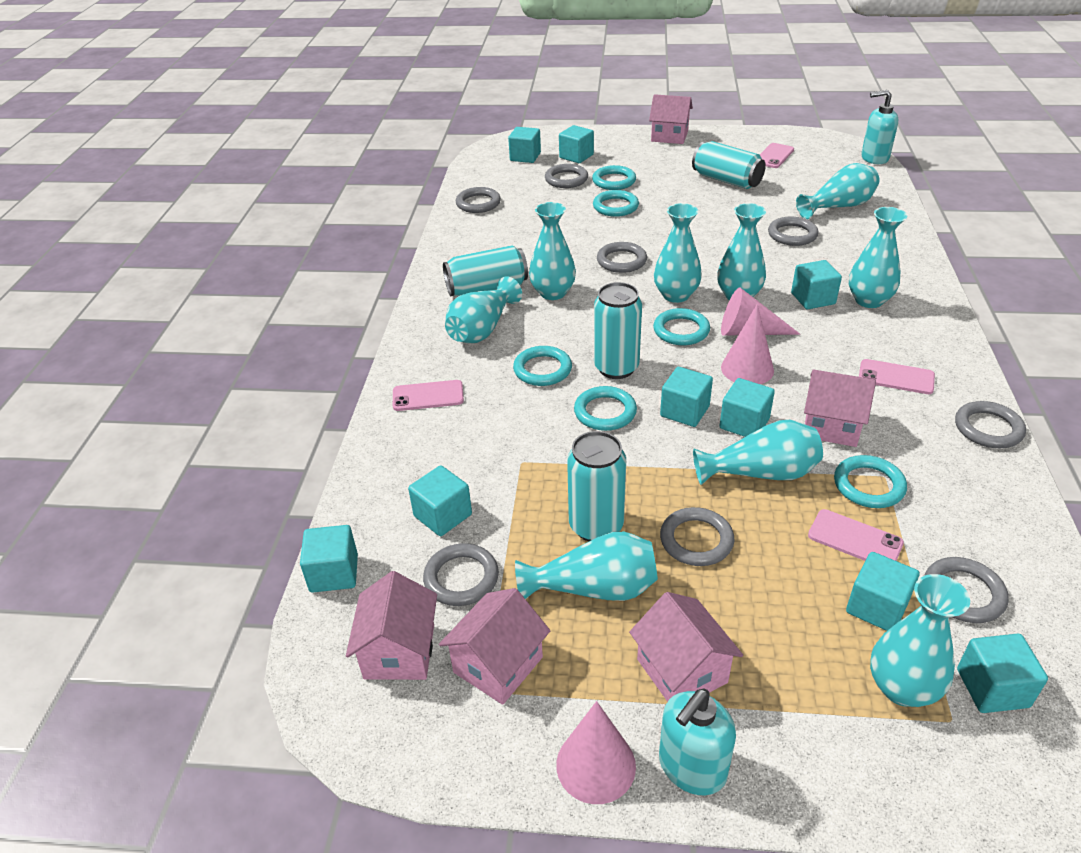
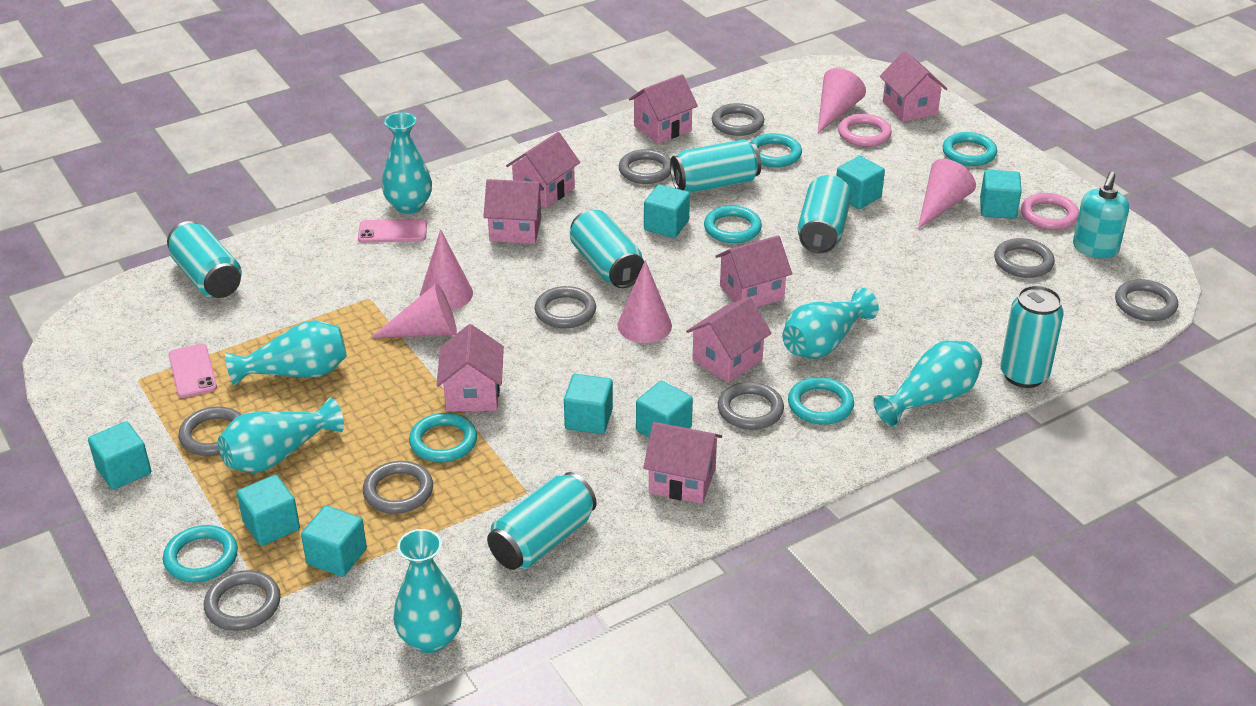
grey ring: [423,543,499,606] [456,187,501,213] [545,164,588,188] [597,242,647,273] [660,507,734,566] [768,217,819,246] [924,557,1008,623] [955,401,1026,448] = 8 -> [178,406,242,456] [204,570,281,631] [363,461,433,514] [535,286,596,328] [619,149,671,184] [712,103,764,136] [718,382,784,430] [994,238,1055,278] [1115,279,1178,321] = 9
pink cone: [556,701,636,804] [721,287,801,336] [721,304,774,384] = 3 -> [370,284,457,338] [420,229,473,310] [617,260,672,343] [818,68,866,133] [918,159,976,229] = 5
pink house: [346,571,437,680] [439,588,550,705] [629,592,743,702] [649,94,693,144] [804,369,876,447] = 5 -> [437,324,504,412] [483,179,544,244] [506,132,580,208] [629,74,698,144] [643,422,722,504] [686,297,772,383] [715,235,792,307] [880,51,947,122] = 8
pink phone: [393,380,464,411] [760,143,794,168] [808,509,904,561] [859,359,935,394] = 4 -> [168,344,217,398] [358,219,427,243] = 2
pink ring: none = 0 -> [838,114,892,147] [1021,193,1079,230] = 2
turquoise can: [443,245,528,296] [567,431,626,541] [594,282,642,379] [692,141,766,189] = 4 -> [167,221,242,298] [487,472,597,570] [570,210,644,288] [670,139,761,193] [797,175,852,254] [1000,285,1064,388] = 6
turquoise cube: [300,525,358,593] [408,465,472,536] [508,127,541,163] [559,125,594,163] [660,367,713,427] [720,378,775,437] [791,260,842,309] [846,552,919,631] [957,634,1048,713] = 9 -> [88,421,151,490] [237,475,300,546] [301,505,367,577] [564,374,613,434] [636,381,693,437] [644,184,690,238] [836,156,885,209] [980,169,1022,219] = 8
turquoise soap dispenser: [659,689,736,795] [861,90,898,164] = 2 -> [1073,172,1129,258] = 1
turquoise vase: [445,277,522,343] [515,532,658,601] [529,202,576,300] [654,203,702,303] [693,420,823,485] [717,203,766,300] [796,163,880,219] [849,207,907,308] [870,574,970,707] = 9 -> [218,398,344,473] [225,320,347,387] [382,112,432,214] [393,529,462,653] [782,288,879,359] [873,340,982,427] = 6

